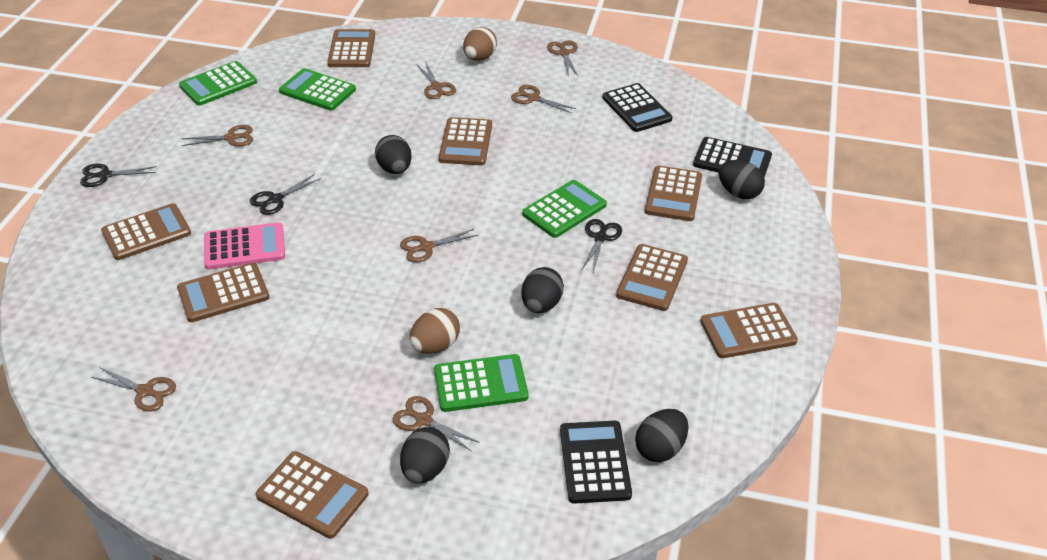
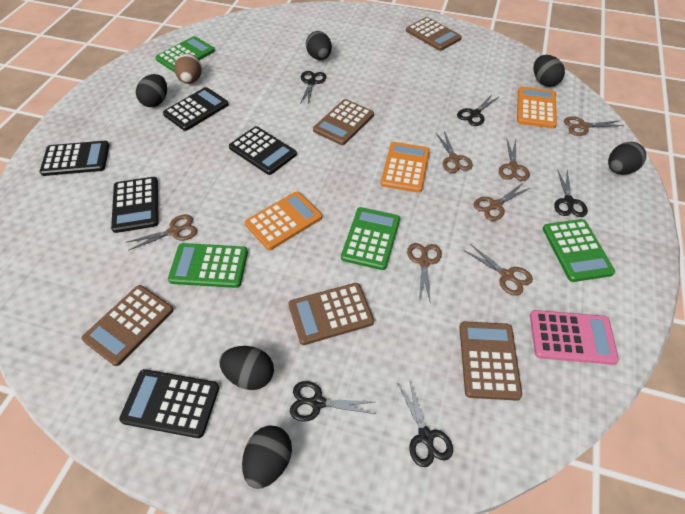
black calculator: [560,421,632,504] [602,83,672,132] [693,137,772,177] = 3 -> [40,141,110,176] [111,177,159,233] [119,369,219,438] [163,87,229,131] [229,126,297,175] = 5
black egg: [375,135,412,174] [400,427,450,484] [522,267,564,313] [635,409,688,462] [719,160,765,199] = 5 -> [136,74,167,107] [219,346,274,390] [242,426,292,489] [306,31,332,60] [534,55,565,87] [608,142,646,175] = 6
black scissors: [80,164,157,187] [250,174,321,215] [582,219,622,272] = 3 -> [290,381,375,422] [300,71,326,105] [398,379,453,467] [457,95,500,126] [554,170,588,217] = 5
brown calculator: [101,203,191,260] [177,263,269,322] [256,451,369,539] [327,29,375,67] [439,117,492,165] [616,244,688,311] [645,165,702,221] [701,303,798,358] = 8 -> [81,285,173,366] [288,283,374,345] [313,99,374,145] [406,17,462,51] [459,321,522,401] = 5
brown egg: [410,308,460,354] [463,27,497,61] = 2 -> [174,53,202,84] = 1
orange calculator: none = 0 -> [245,191,322,250] [381,142,430,193] [517,86,557,128] = 3

